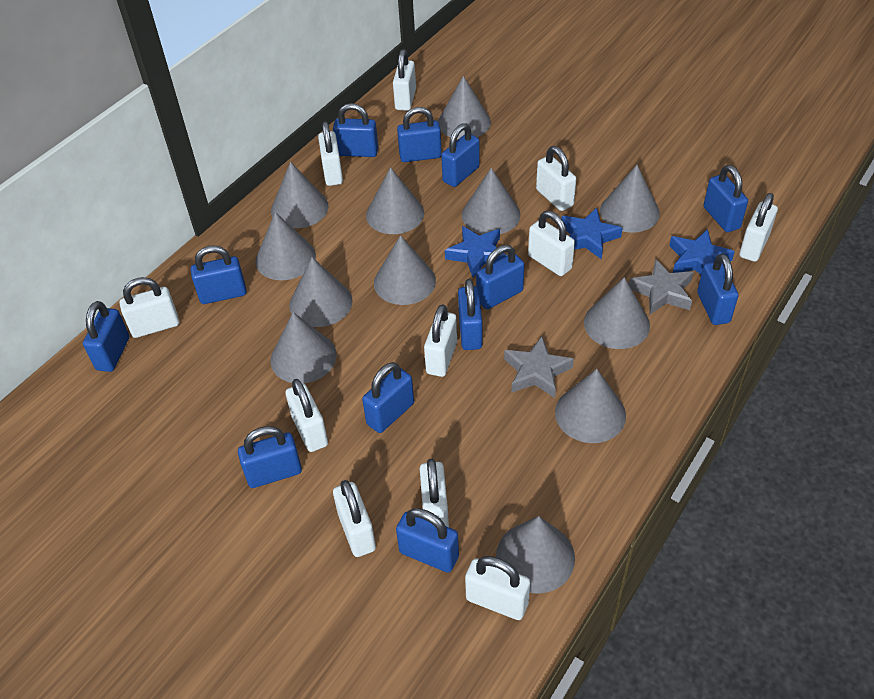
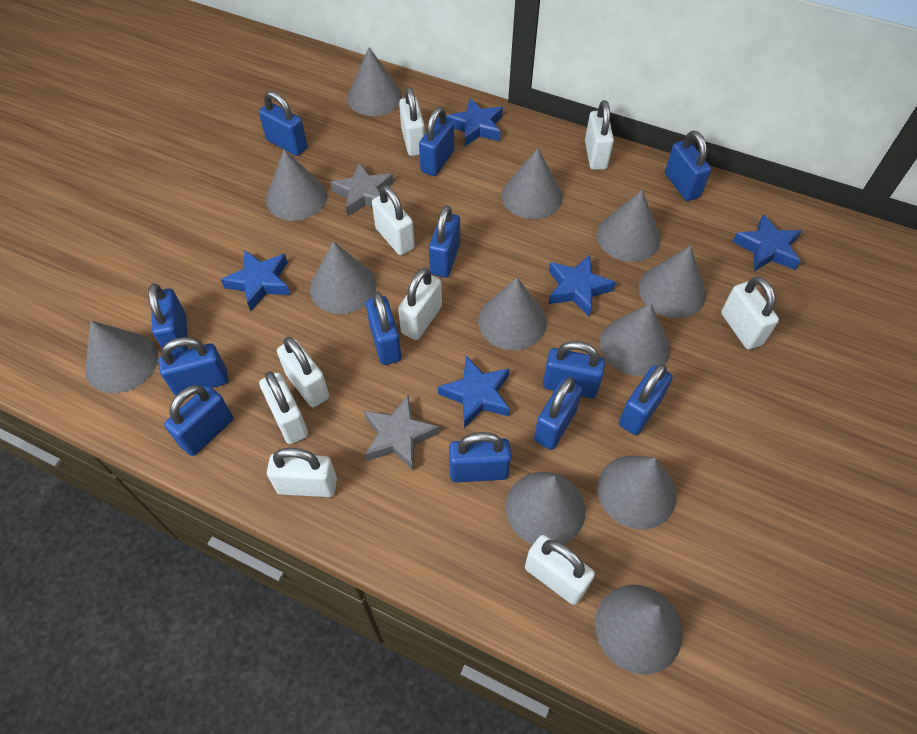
blue star: [445,226,507,278] [562,208,623,260] [669,229,735,274] = 3 -> [221,250,291,311] [438,356,510,428] [446,98,503,146] [549,255,616,316] [733,214,802,271] = 5
white padlock: [120,277,179,338] [285,379,328,452] [318,121,343,186] [333,480,376,557] [393,49,416,111] [420,459,449,527] [424,304,457,377] [465,556,530,620] [528,211,575,276] [536,146,576,211] [740,193,778,262] = 11 -> [259,371,308,444] [267,448,337,497] [277,337,329,408] [372,185,415,255] [398,268,442,340] [399,87,425,156] [525,535,595,605] [585,100,614,170] [721,276,779,350] = 9

